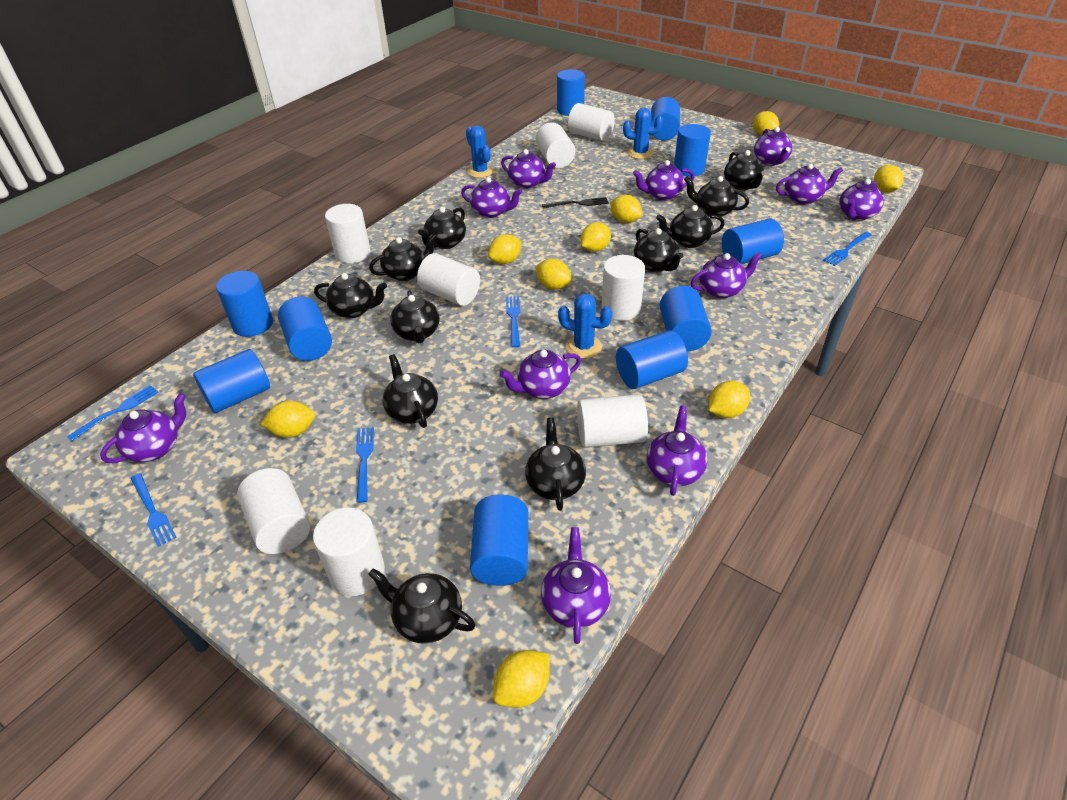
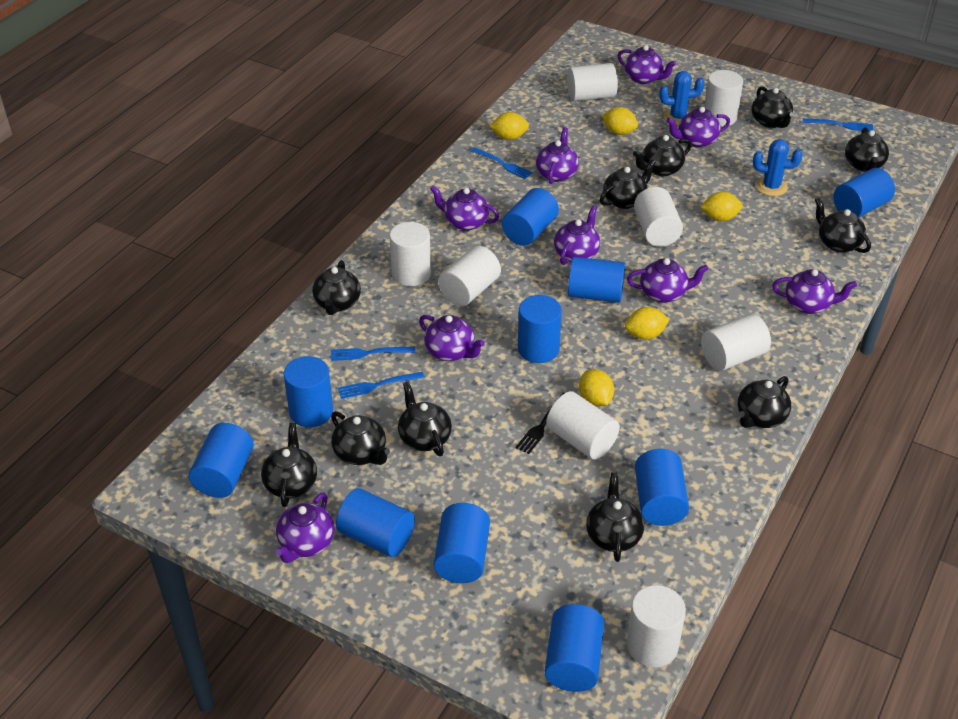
blue cactus: [466,125,494,178] [558,293,612,359] [623,107,663,159] = 3 -> [659,71,704,126] [753,139,803,196] = 2
blue fork: [67,385,159,441] [130,473,177,547] [356,427,374,503] [506,296,520,348] [823,232,871,266] = 5 -> [331,347,415,361] [338,372,424,399] [470,147,533,179] [803,118,873,131] = 4
purple teapot: [100,393,186,463] [461,177,522,218] [500,350,581,399] [501,149,556,189] [541,527,611,644] [633,160,694,201] [647,406,708,496] [691,252,763,299] [754,127,792,166] [776,164,843,205] [839,179,884,221] = 11 -> [276,493,334,563] [419,315,485,361] [430,185,499,231] [536,127,579,184] [554,206,600,265] [617,45,677,84] [627,258,709,303] [666,107,730,148] [772,269,857,314] = 9
yellow lemon: [261,401,315,438] [488,234,521,264] [493,650,550,708] [535,259,572,289] [581,222,611,252] [610,195,642,223] [709,381,750,418] [753,111,779,135] [874,165,904,193] = 9 -> [490,112,529,140] [579,369,614,406] [602,107,638,135] [625,307,670,340] [700,192,743,221] = 5

